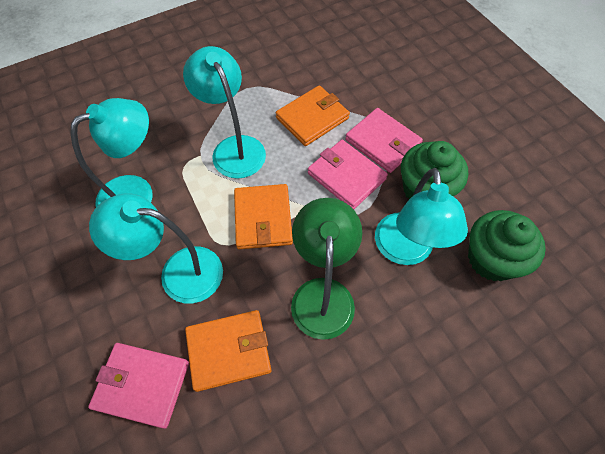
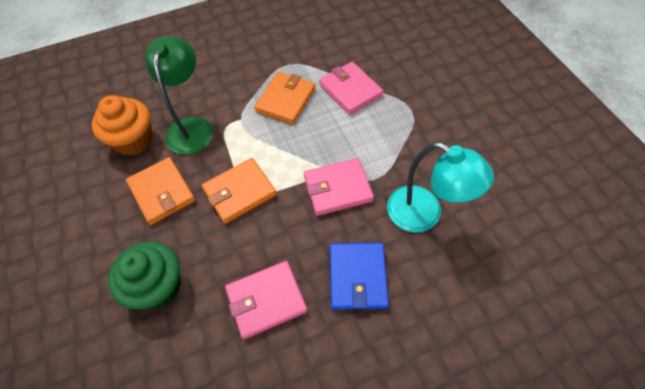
blue wallet: none = 0 -> [330,243,389,310] = 1
green cupcake: [401,141,468,199] [468,210,546,281] = 2 -> [108,241,181,309] = 1
orange cupcake: none = 0 -> [91,95,153,156] = 1
turquoise lamp: [70,98,153,207] [89,193,223,304] [183,46,266,179] [375,168,468,265] = 4 -> [387,142,494,232] = 1

